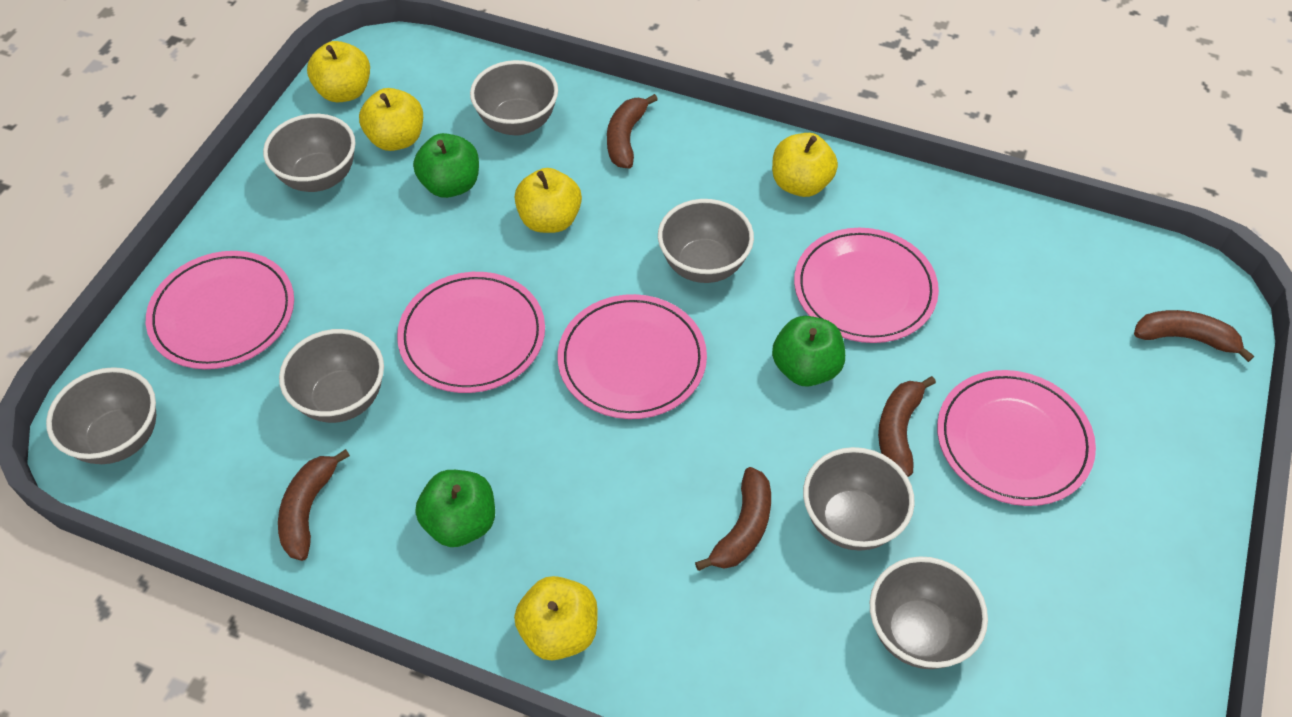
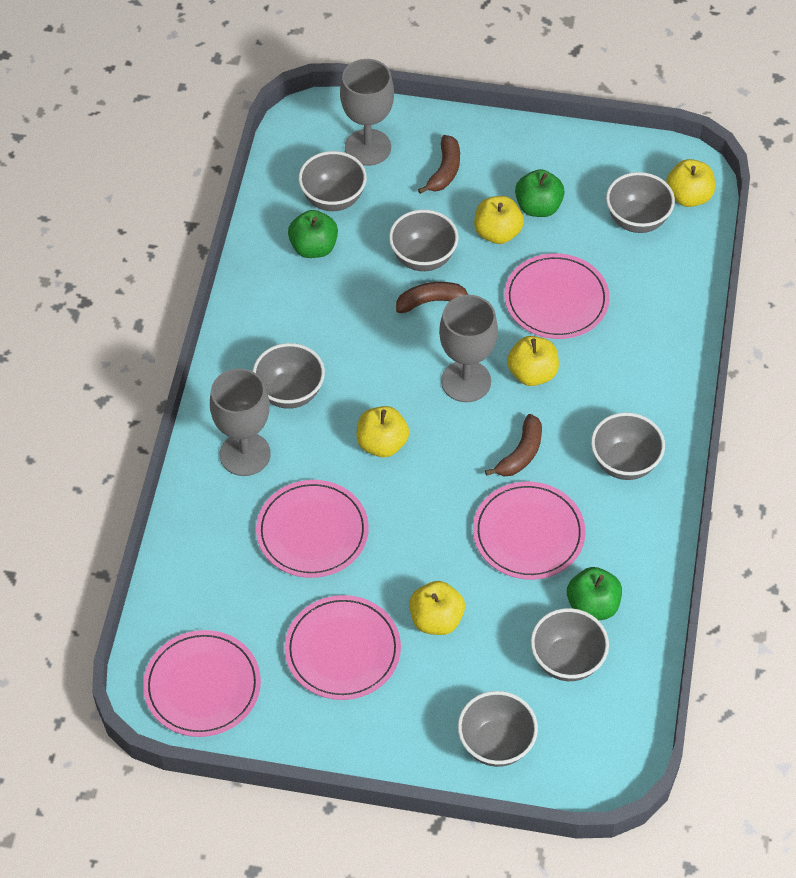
brown banana: [278,449,350,561] [607,94,658,168] [695,467,771,571] [878,376,936,477] [1134,310,1254,362] = 5 -> [396,282,468,313] [418,135,460,194] [485,414,542,476] = 3
grey goblet: none = 0 -> [210,368,271,476] [340,59,394,166] [439,295,498,402] = 3

